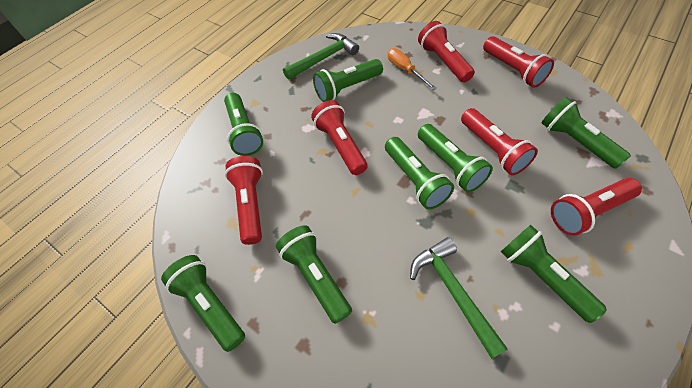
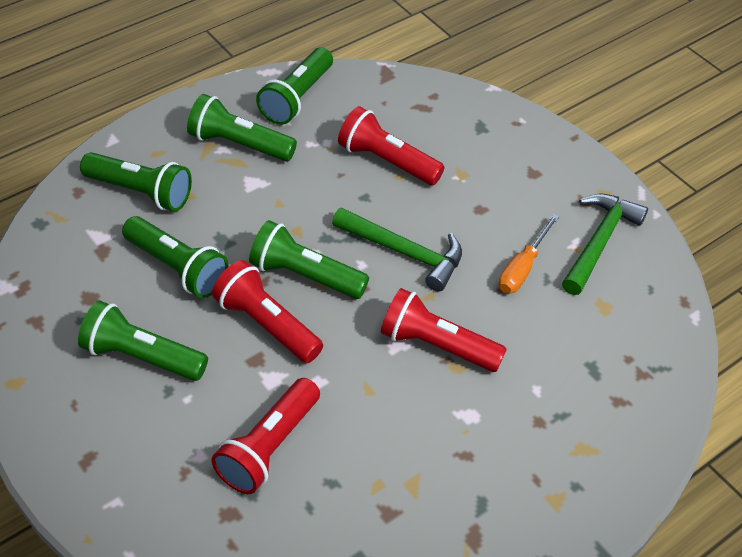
green flashlight: [161,255,245,352] [224,93,263,156] [276,225,352,324] [313,59,383,102] [385,137,454,210] [418,124,493,193] [501,225,607,323] [542,97,631,169] = 8 -> [78,300,208,381] [80,152,192,211] [122,216,229,298] [187,94,297,161] [249,220,369,299] [256,48,333,125] = 6
red flashlight: [225,156,263,245] [311,100,368,175] [418,21,475,82] [461,108,538,175] [483,36,554,88] [551,178,642,236] = 6 -> [212,260,323,363] [212,378,320,494] [338,106,445,185] [381,288,507,372] = 4

